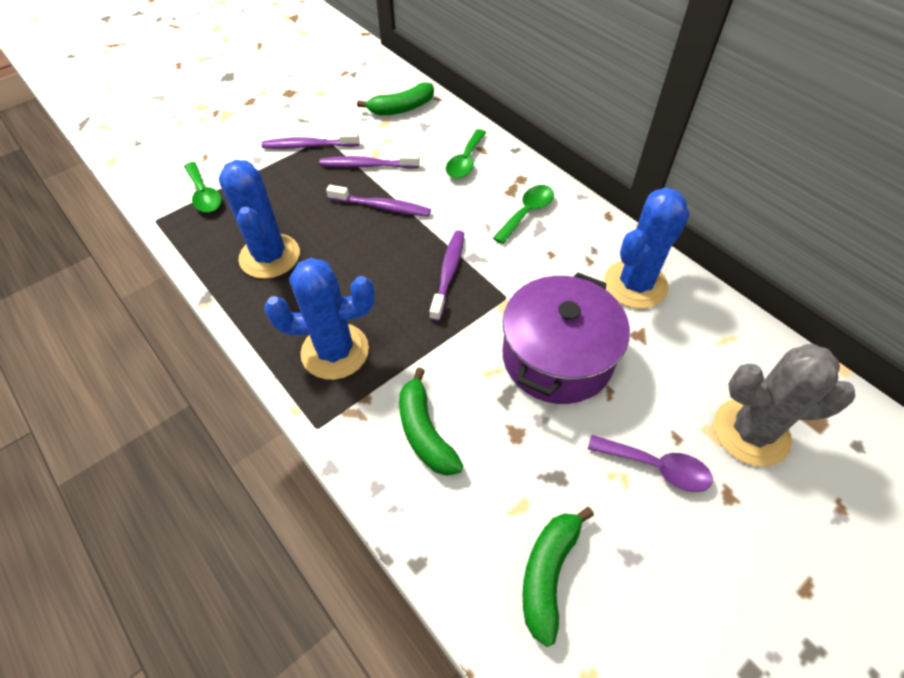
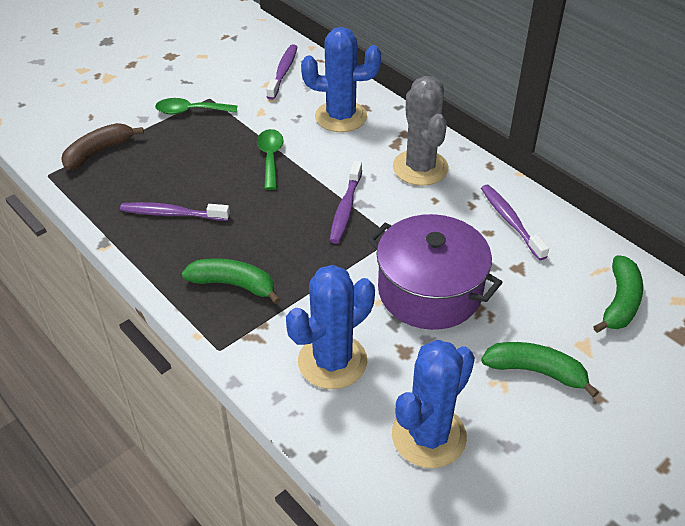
brown banana: none = 0 -> [61,123,144,170] = 1
green spoon: [184,162,221,213] [446,129,486,179] [493,185,554,244] = 3 -> [155,98,237,115] [257,129,284,190] = 2
purple spoon: [588,435,713,492] = 1 -> none = 0

